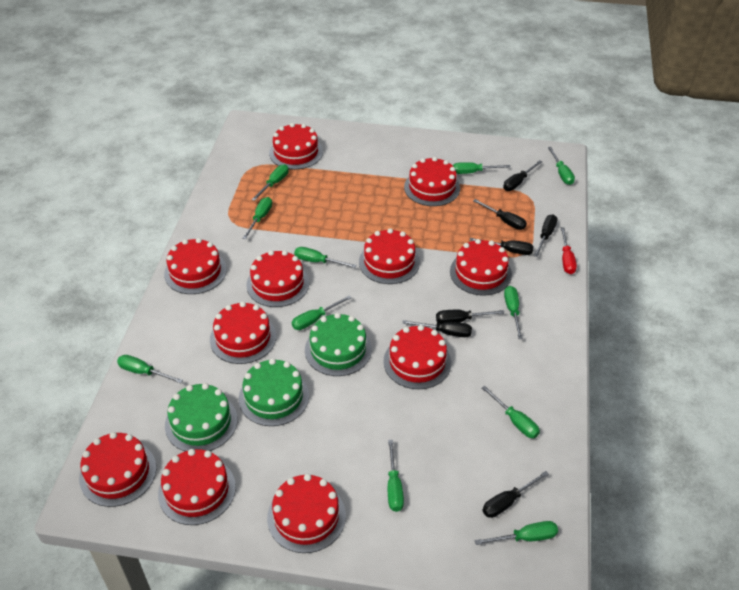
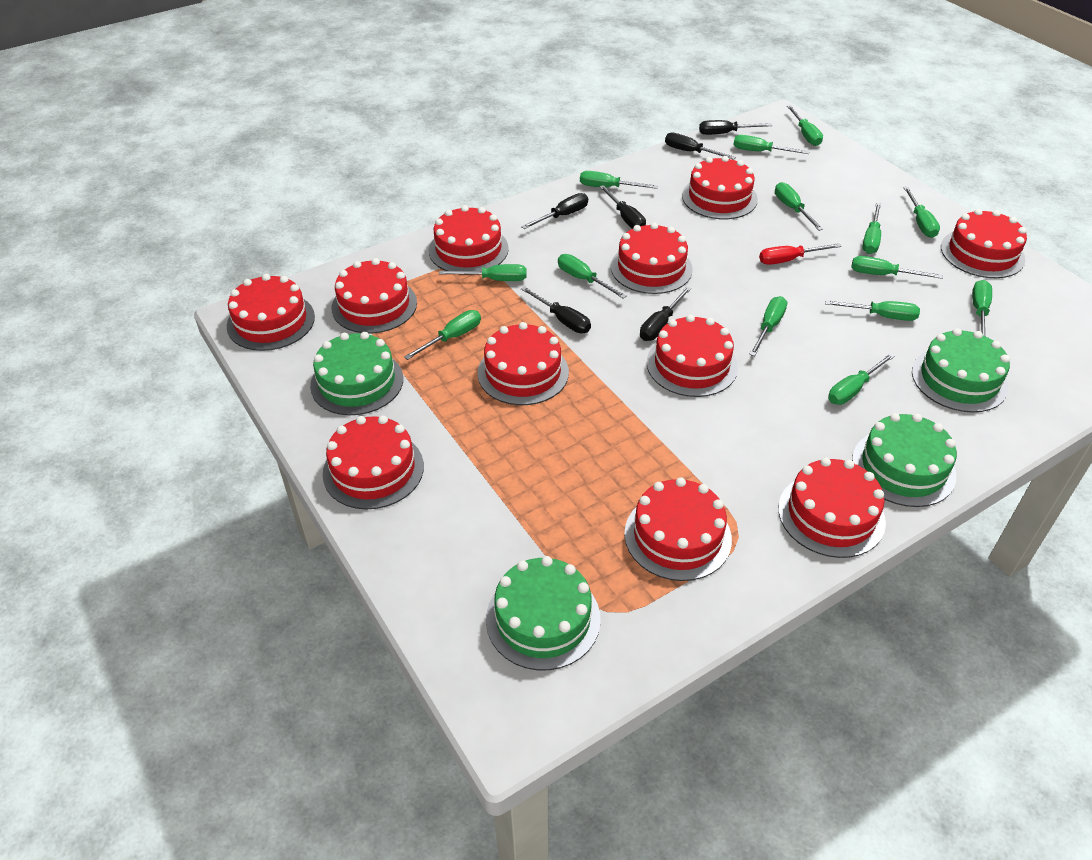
black screwdriver: [402,320,472,337] [436,310,504,323] [470,238,534,255] [473,199,527,230] [482,471,549,518] [503,160,542,191] [534,214,557,257] = 7 -> [521,193,588,229] [521,286,591,333] [599,185,646,229] [640,287,691,341] [665,132,736,160] [699,120,772,135] = 6
green cake: [165,383,237,451] [239,358,309,426] [305,313,372,376] = 3 -> [310,332,403,415] [486,556,601,670] [852,413,957,507] [912,328,1010,413] = 4
green screwdriver: [117,355,183,383] [242,197,272,239] [251,164,289,201] [292,295,352,330] [294,247,357,268] [388,440,404,512] [452,162,510,174] [474,521,558,545] [482,386,540,438] [504,286,523,339] [548,147,575,185] = 11 -> [404,310,481,360] [439,264,527,281] [558,254,627,299] [580,171,658,189] [733,135,810,154] [749,296,787,356] [775,182,823,231] [787,105,823,146] [825,300,920,321] [828,353,895,405] [851,256,942,279] [862,203,881,254] [903,187,940,238] [972,280,992,337] = 14

